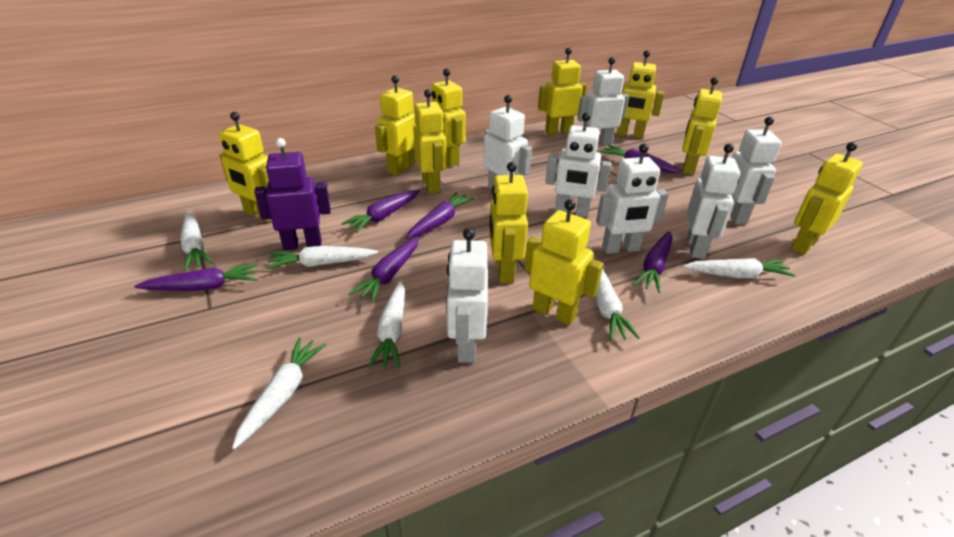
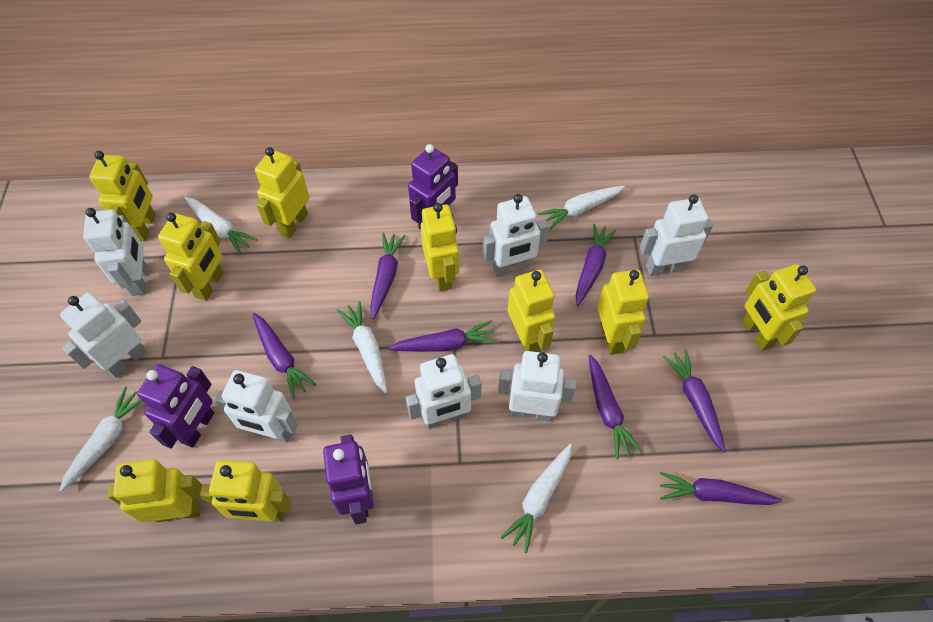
purple carrot: [134,263,258,291] [341,189,420,233] [349,237,419,303] [406,192,474,239] [601,145,682,173] [633,231,672,293] = 6 -> [253,313,316,399] [370,232,406,319] [389,320,497,352] [576,223,616,306] [589,355,642,459] [660,471,782,505] [663,349,726,453] = 7
purple robot: [254,138,331,251] = 1 -> [137,364,214,448] [323,435,374,524] [408,144,458,230] = 3
white carrot: [180,212,213,271] [232,337,327,449] [266,246,378,270] [368,281,405,369] [595,268,640,341] [683,258,796,278] = 6 -> [59,387,142,492] [184,197,258,255] [337,301,387,393] [501,444,572,553] [538,186,625,230] = 5
yellow robot: [219,112,271,222] [375,76,416,176] [413,89,446,193] [432,69,466,166] [489,162,528,283] [525,199,603,325] [538,48,587,135] [617,50,664,139] [682,77,722,175] [791,142,863,255] = 10 -> [89,151,156,241] [108,459,202,523] [158,213,224,301] [200,460,292,521] [255,147,309,238] [421,203,459,292] [508,269,555,352] [597,270,649,355] [742,264,816,351] = 9

